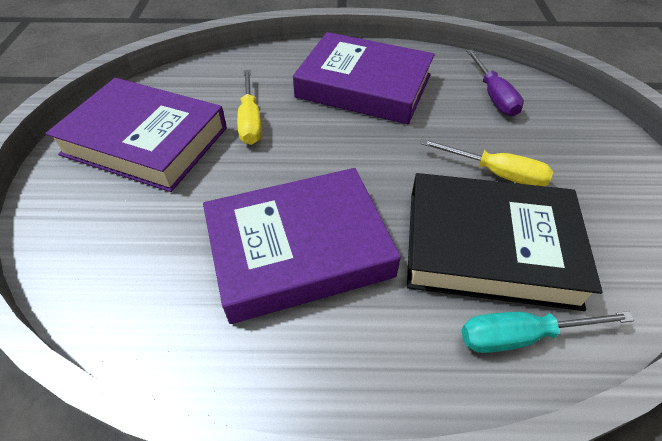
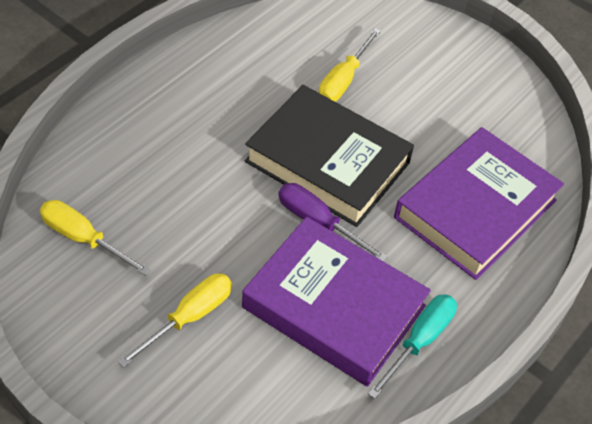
purple book: [45,78,227,192] [203,168,401,324] [293,32,435,124] = 3 -> [242,217,431,387] [394,127,564,280] = 2
yellow screwdriver: [237,70,262,145] [420,138,553,186] = 2 -> [40,200,151,276] [117,273,232,368] [318,28,381,102] = 3

